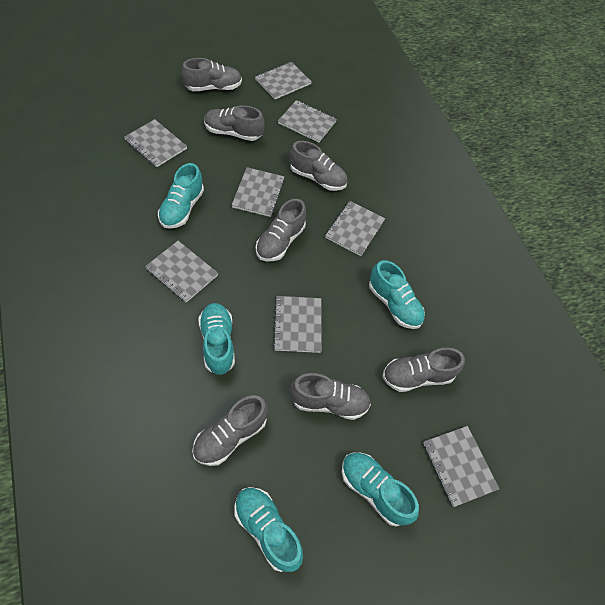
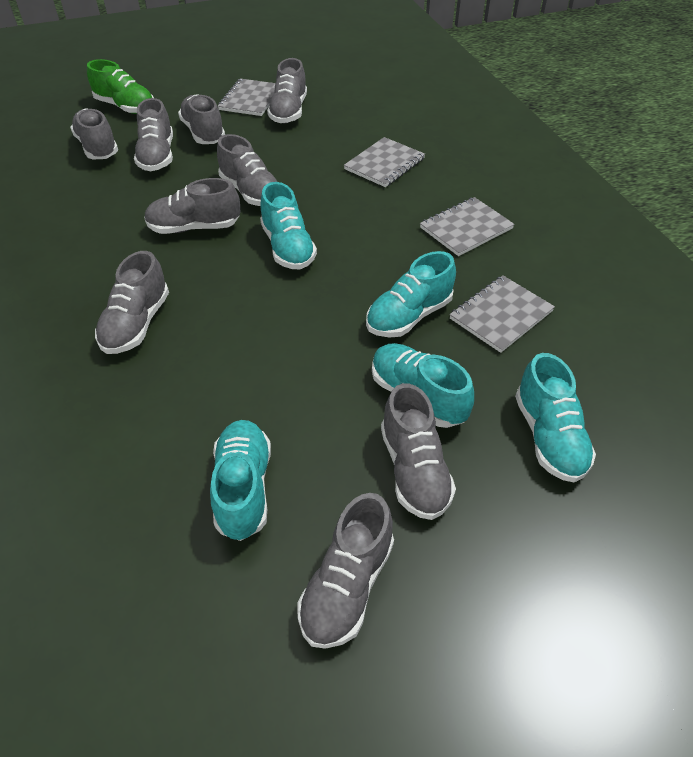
green shoe: none = 0 -> [87,59,154,114] = 1
grey notebook: [124,119,187,167] [145,241,218,302] [231,167,285,217] [255,62,312,99] [273,296,322,353] [278,100,337,143] [325,201,385,256] [423,426,500,507] = 8 -> [218,78,275,116] [344,137,425,187] [420,197,515,256] [450,275,555,353] = 4
grey shoe: [181,58,242,91] [192,395,268,466] [204,105,265,141] [256,199,306,261] [289,141,348,191] [290,373,371,420] [382,348,465,392] = 7 -> [70,108,118,159] [95,251,169,354] [134,98,173,171] [144,178,240,234] [178,94,225,144] [217,134,277,206] [267,58,307,123] [298,493,394,649] [381,383,456,520] = 9

